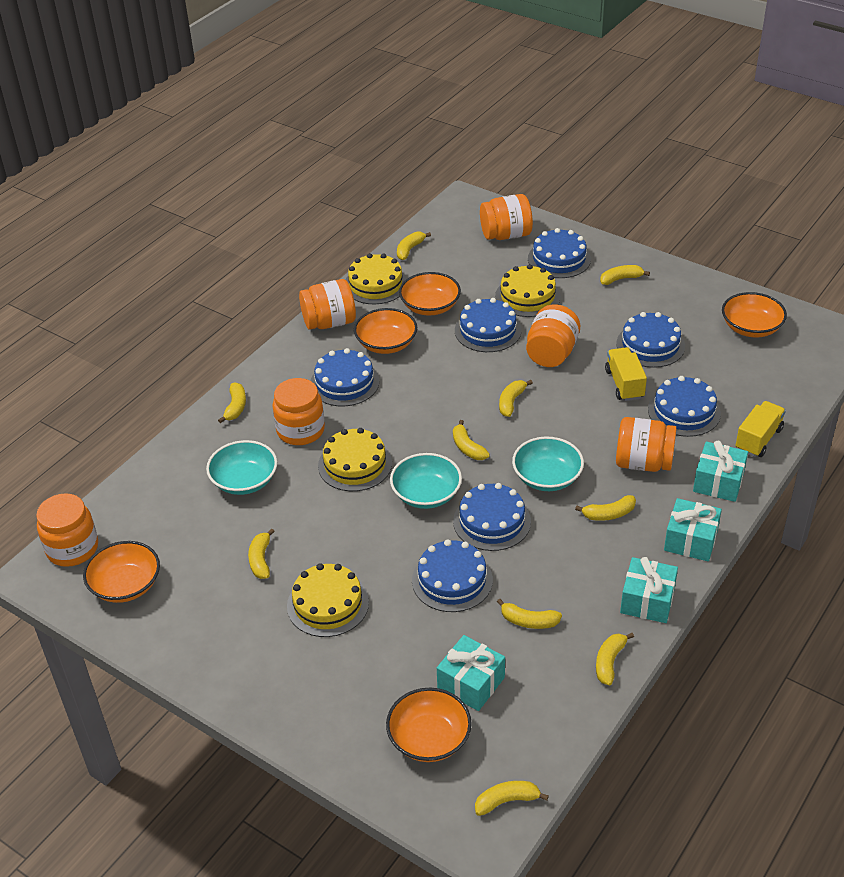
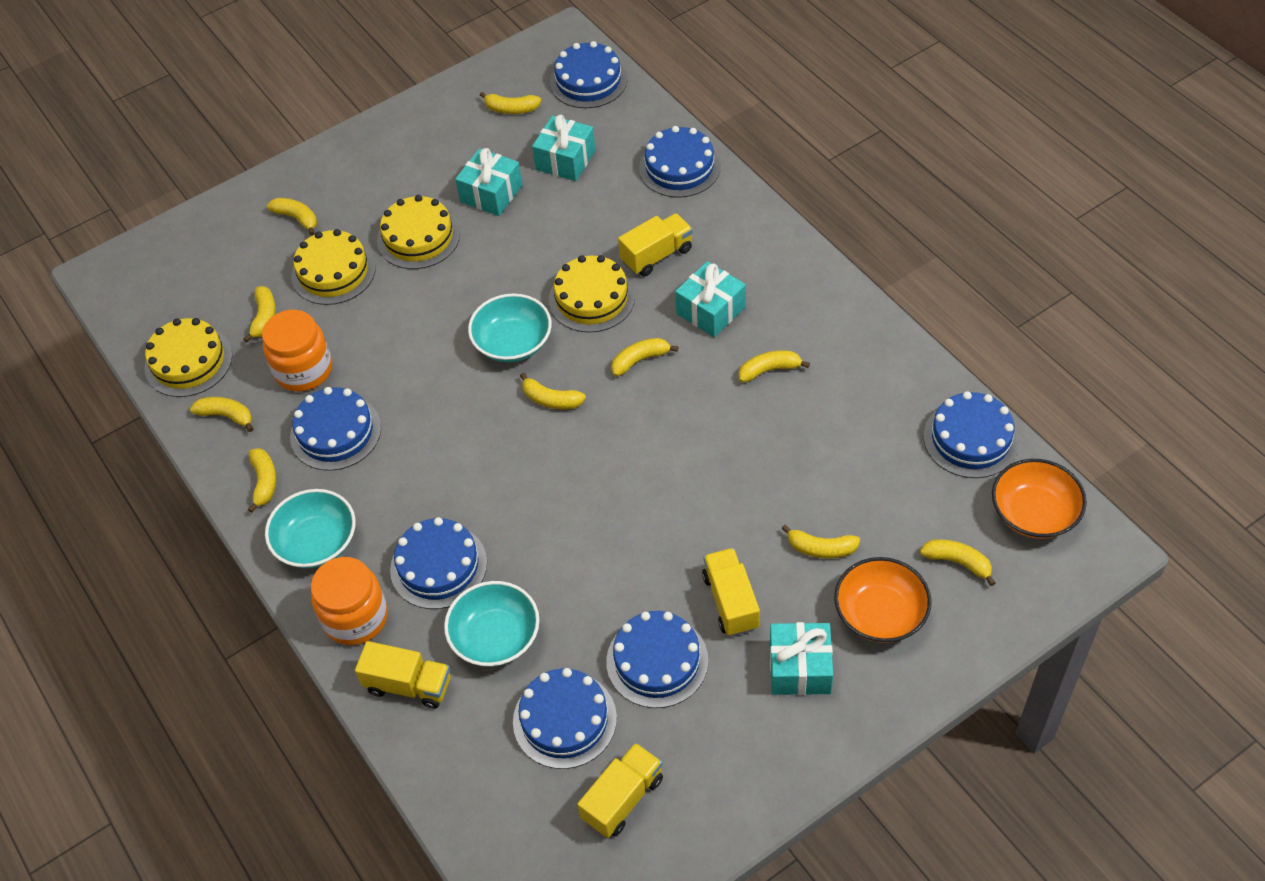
orange bowl: [83,541,160,603] [354,308,417,354] [386,688,472,762] [399,272,461,315] [722,292,787,338] = 5 -> [834,557,932,643] [992,459,1087,539] = 2
orange jar: [36,493,98,567] [273,378,325,445] [299,279,356,330] [480,194,533,240] [526,304,580,367] [616,417,677,472] = 6 -> [262,310,332,392] [311,557,388,645] = 2
yellow truck: [605,347,647,401] [736,401,786,457] = 2 -> [355,641,451,709] [577,743,663,838] [618,213,693,276] [702,548,760,636] = 4

